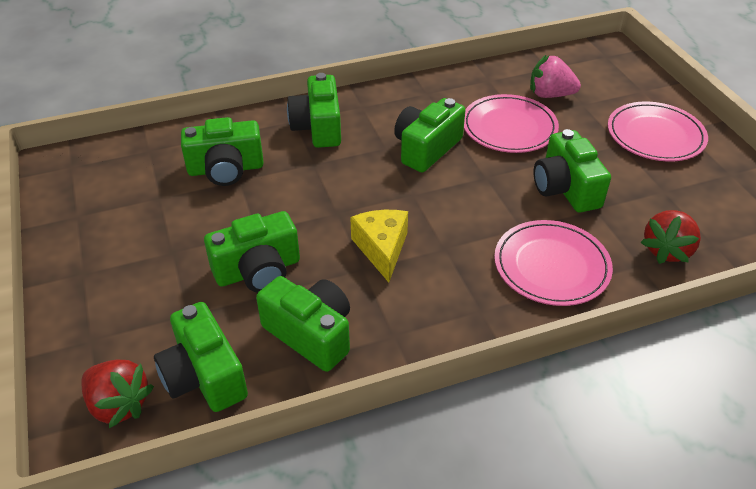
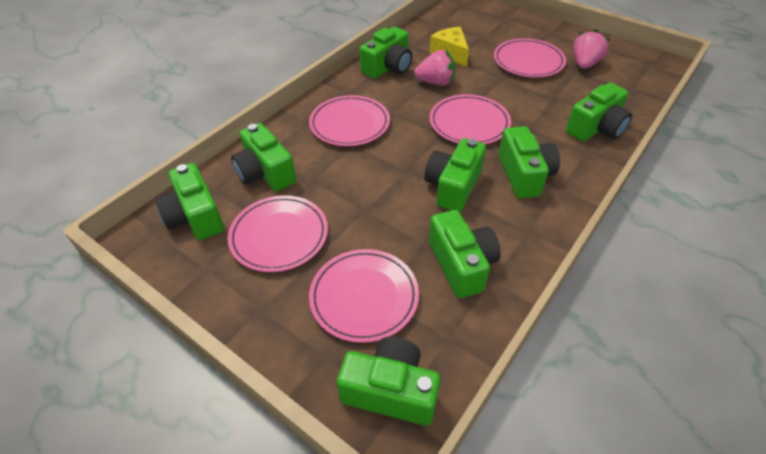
green camera: [154,302,248,412] [181,117,264,186] [204,211,300,293] [256,276,350,372] [287,73,341,148] [394,98,465,172] [534,129,611,212] = 7 -> [155,163,224,240] [231,123,296,191] [337,337,440,426] [360,27,412,79] [424,138,486,212] [429,210,501,298] [499,126,560,198] [566,83,632,142] = 8
pink plate: [464,94,559,153] [494,220,613,306] [608,102,708,162] = 3 -> [228,195,328,272] [309,95,390,146] [309,249,419,343] [429,94,511,145] [494,38,566,78] = 5
pink strawberry: [530,54,581,98] = 1 -> [414,50,455,86] [573,29,610,69] = 2
red strawberry: [81,360,154,428] [641,210,701,264] = 2 -> none = 0

